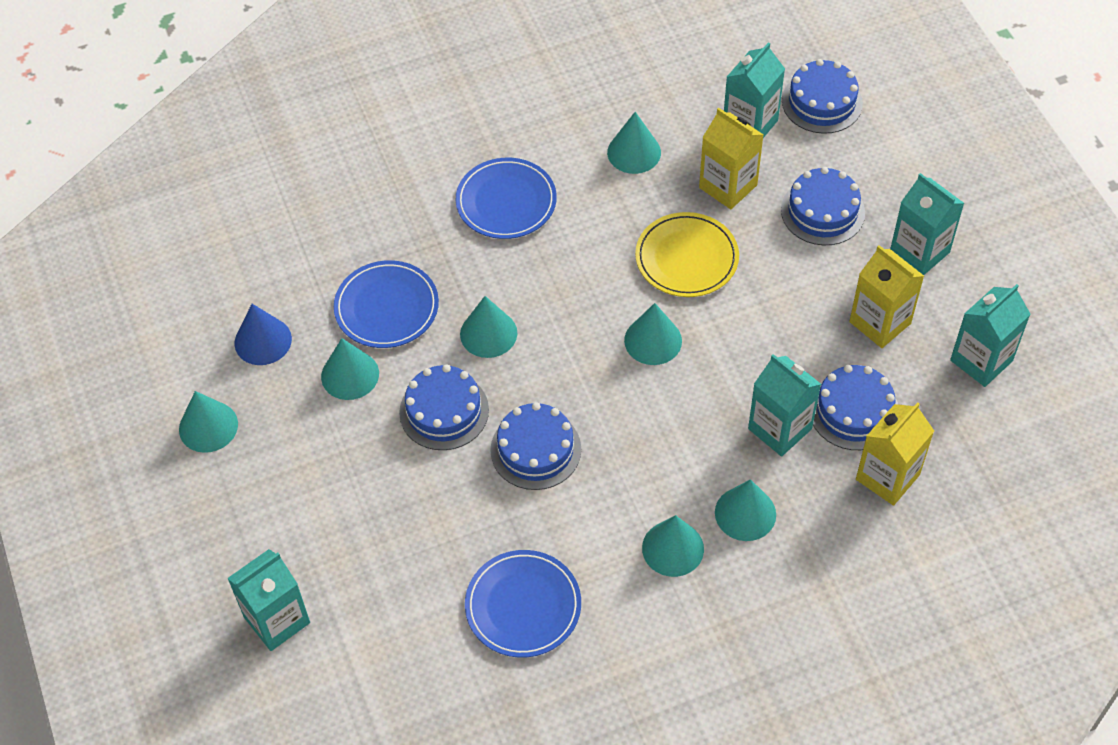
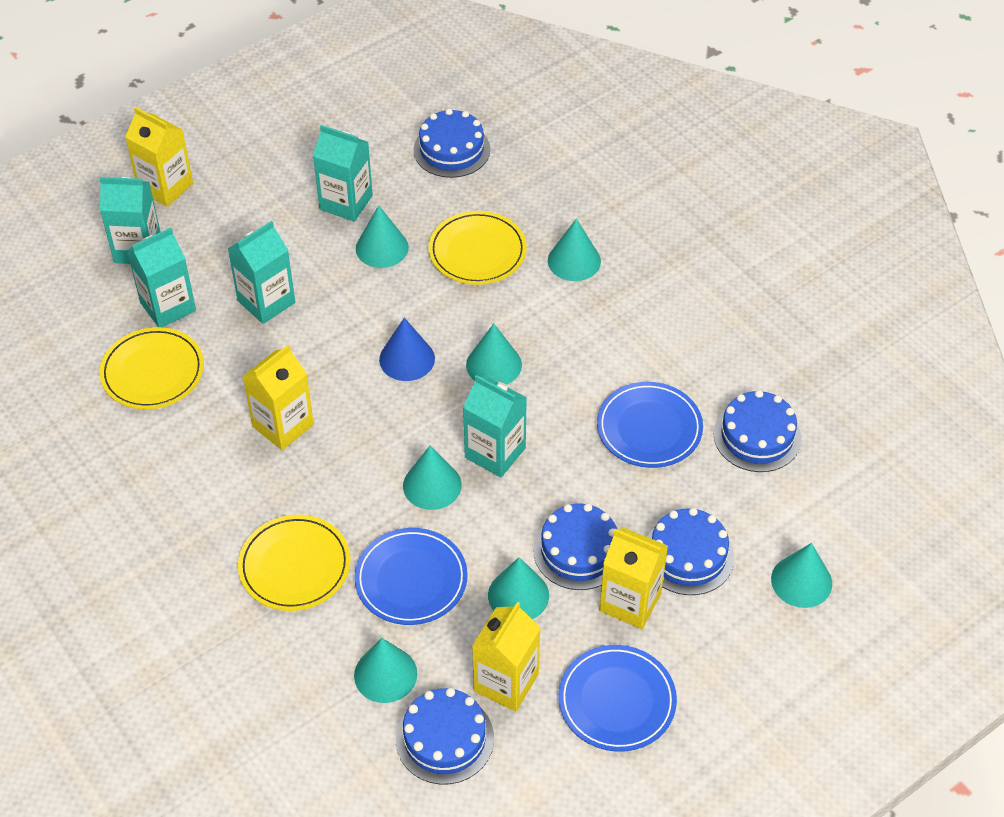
yellow carton: [699,108,764,209] [849,245,924,348] [856,402,934,506] = 3 -> [125,107,193,207] [243,345,314,450] [472,602,541,712] [599,527,668,629] = 4
yellow plate: [635,212,739,297] = 1 -> [99,327,204,409] [238,515,351,611] [428,211,527,285] = 3

